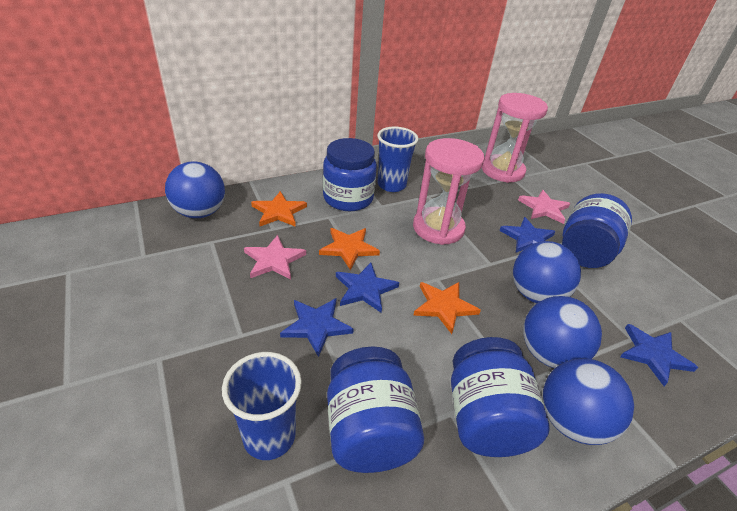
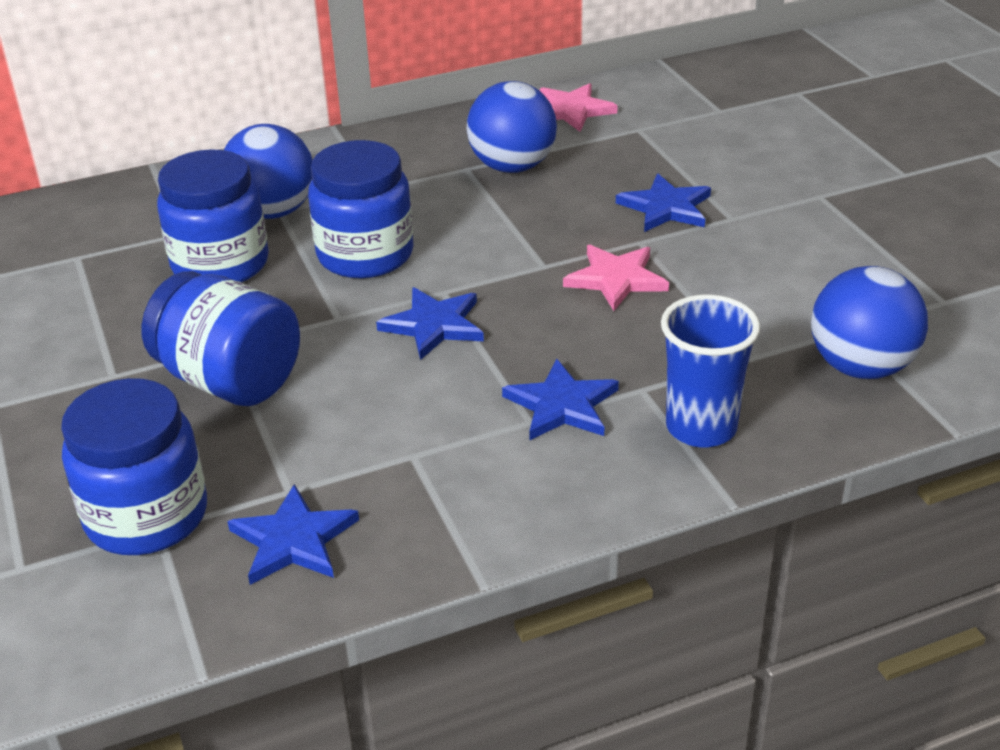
blue ball: [165,161,225,218] [513,241,581,303] [523,296,602,368] [543,358,634,445] = 4 -> [224,124,312,219] [466,81,557,173] [811,266,928,379] = 3
blue cup: [222,352,302,460] [377,127,418,192] = 2 -> [661,294,760,448] = 1
orange star: [251,191,307,227] [319,228,380,270] [413,282,481,334] = 3 -> none = 0
pink hourglass: [413,138,485,245] [482,93,548,183] = 2 -> none = 0

